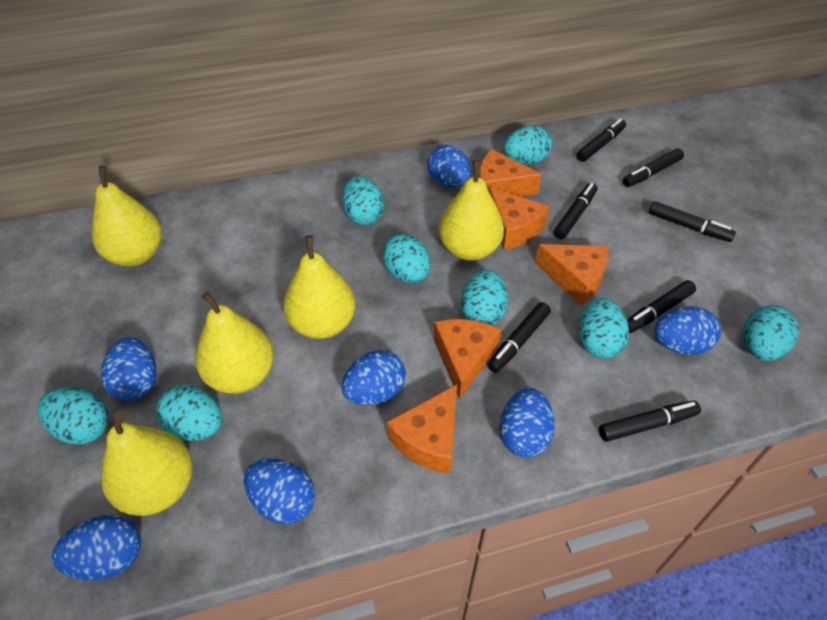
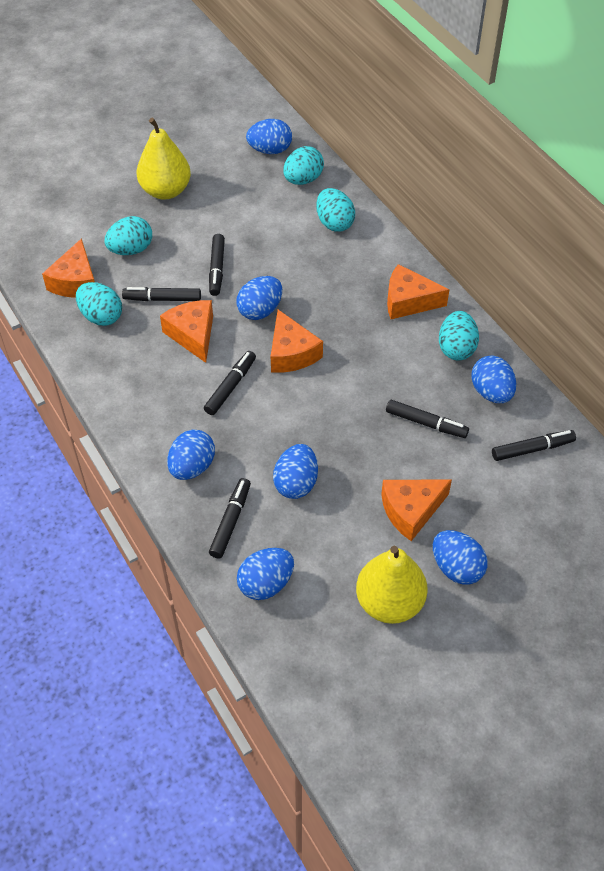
black marker: [487,302,551,373] [554,183,597,239] [576,118,626,162] [599,401,701,442] [623,148,684,187] [627,280,696,333] [649,201,736,242] = 7 -> [122,287,201,301] [204,351,256,415] [209,234,225,296] [209,478,251,559] [386,400,469,438] [492,430,576,461] = 6
turquoise egg: [38,388,109,445] [156,385,223,441] [342,176,384,225] [382,234,430,283] [461,270,508,325] [504,125,552,165] [579,298,629,358] [743,305,799,361] = 8 -> [76,282,122,326] [104,216,152,255] [283,146,324,185] [316,188,355,232] [439,311,479,360] = 5
yellow pear: [92,165,162,266] [101,412,193,516] [195,291,274,393] [283,235,356,339] [439,160,504,261] = 5 -> [137,118,191,200] [356,546,428,624] = 2

